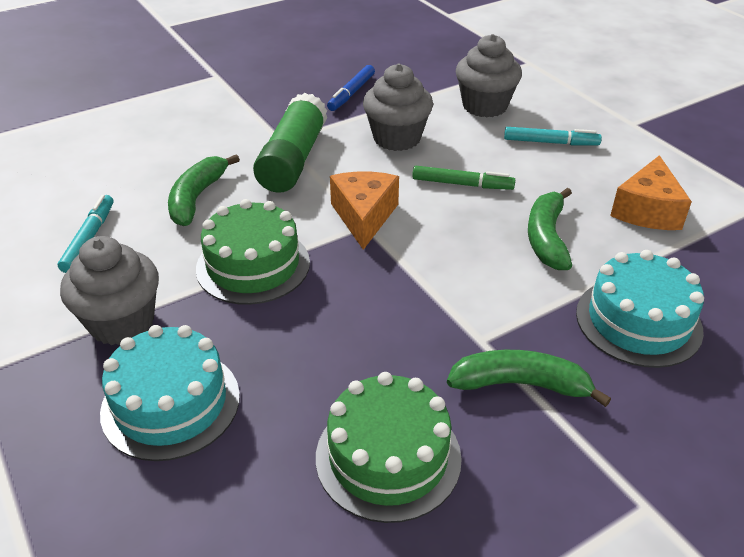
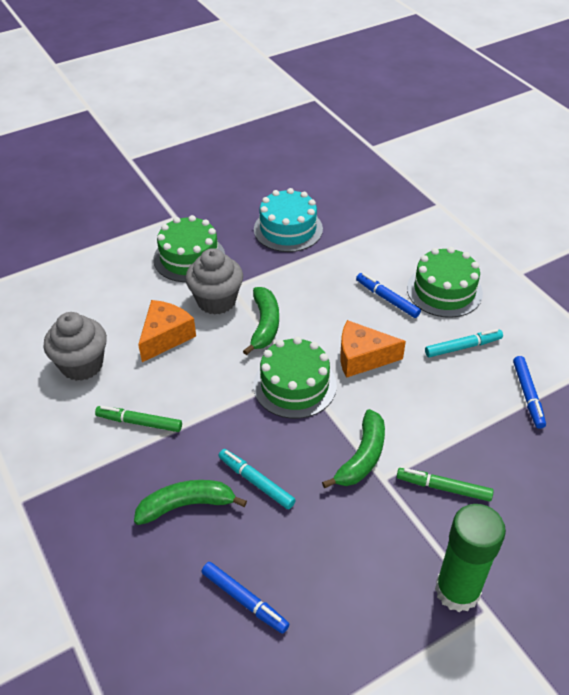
blue marker: [327,65,375,111] = 1 -> [201,562,289,634] [356,273,421,318] [513,356,546,429] = 3
green cake: [196,199,310,305] [316,372,462,523] = 2 -> [153,215,225,282] [253,337,337,419] [407,247,483,318] = 3
green marker: [412,166,515,190] = 1 -> [95,406,182,432] [397,468,494,502] = 2
grey cupcake: [60,236,159,345] [363,64,433,151] [456,34,522,117] = 3 -> [43,312,107,381] [185,248,243,315] = 2
turquoise cake: [100,325,240,461] [576,250,704,368] = 2 -> [254,188,323,252] = 1

